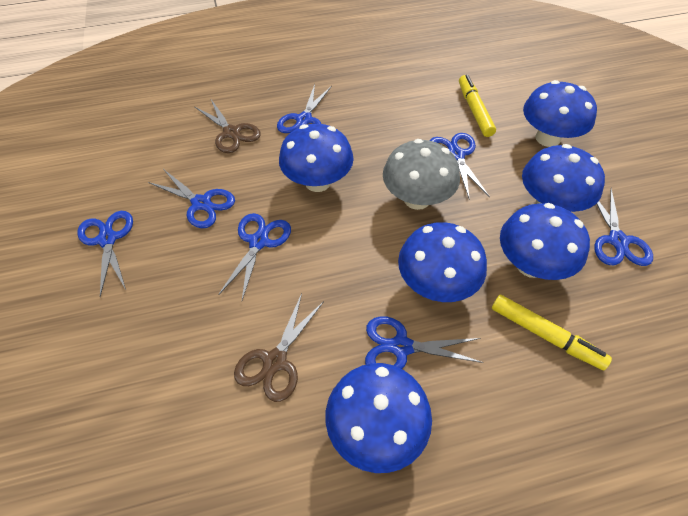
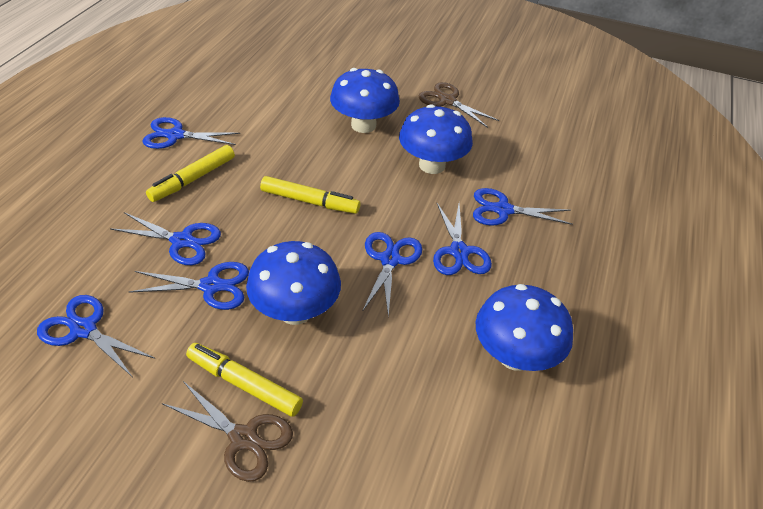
blue mushroom: [279,124,354,192] [325,363,432,473] [398,222,487,302] [500,203,590,280] [522,144,605,212] [523,80,597,147] = 6 -> [246,241,341,325] [330,68,400,133] [399,104,473,174] [476,284,573,371] = 4
grey mushroom: [383,139,460,210] = 1 -> none = 0
yellow marker: [459,75,496,137] [492,295,612,370] = 2 -> [146,145,235,202] [186,343,303,417] [260,176,360,214] = 3

